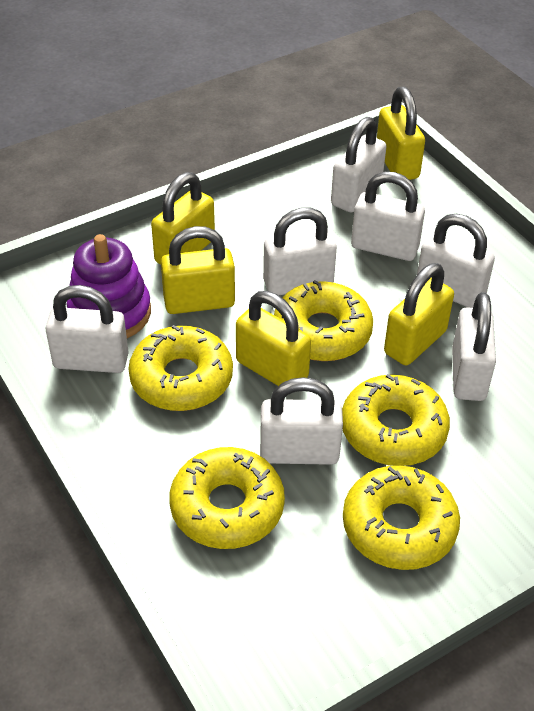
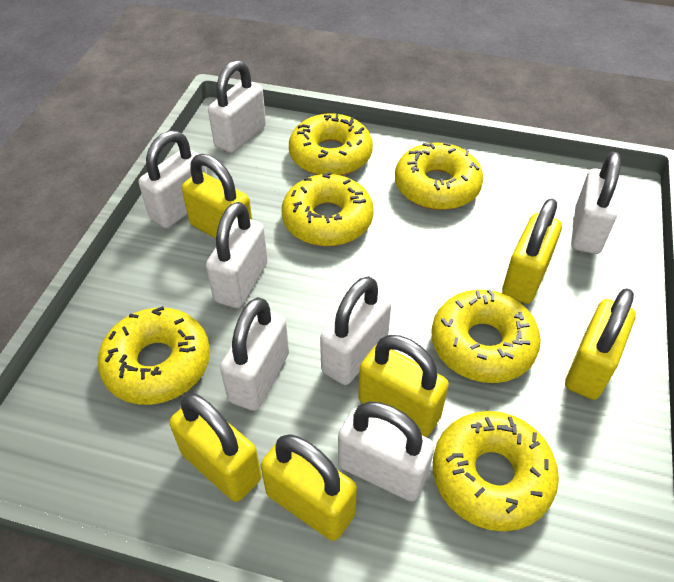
purple stacking toy: [66,234,151,338] = 1 -> none = 0
yellow donut: [128,325,233,411] [169,447,285,549] [274,280,373,361] [342,374,450,466] [343,465,460,570] = 5 -> [98,306,210,405] [282,172,374,246] [289,114,373,176] [395,142,483,210] [431,289,541,383] [433,411,559,532] = 6
yellow padlock: [151,172,215,265] [161,226,235,314] [236,291,311,386] [377,87,425,180] [384,263,454,365] = 5 -> [169,393,261,502] [182,154,252,239] [261,434,357,541] [358,335,449,437] [502,198,562,304] [565,288,636,400] = 6

